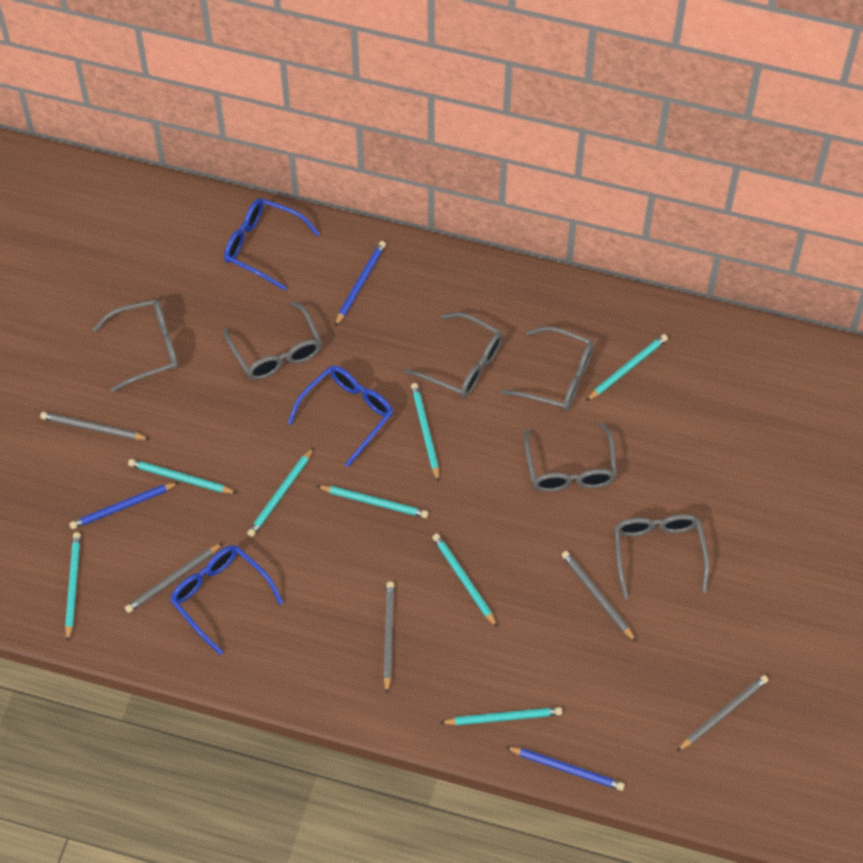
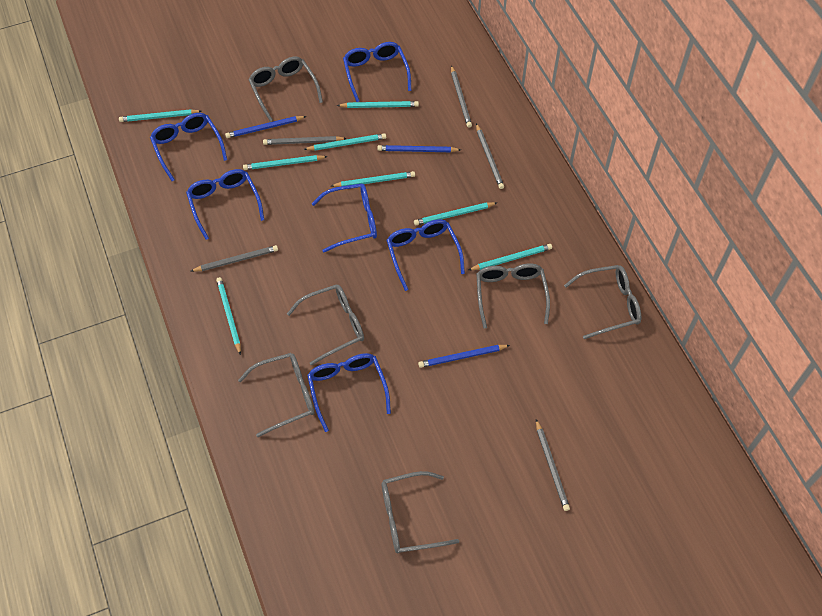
blue glasses: [170,545,283,655] [224,198,320,291] [288,366,393,467] = 3 -> [150,113,227,181] [186,169,264,240] [307,353,391,432] [311,184,377,252] [343,42,411,102] [386,219,465,291] = 6

